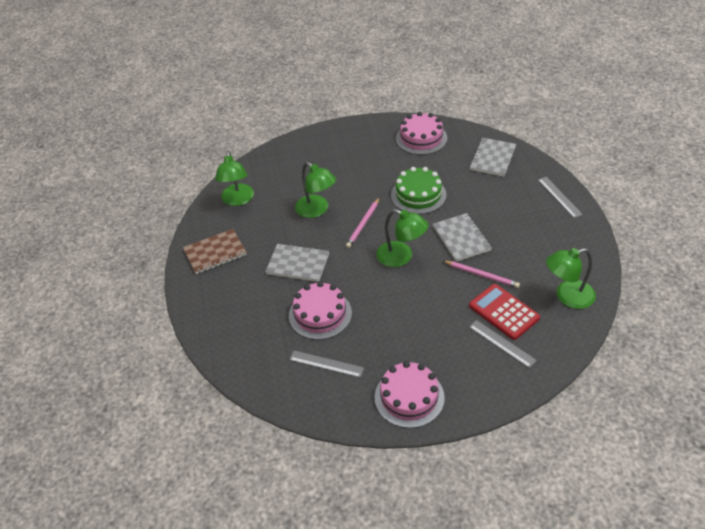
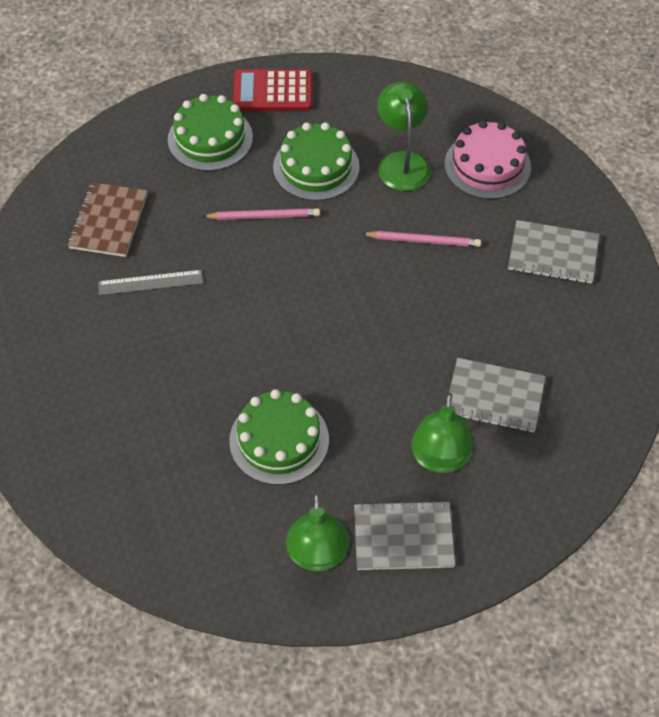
green cake: [391,167,447,214] = 1 -> [168,94,253,171] [229,389,329,485] [273,122,360,201] = 3
green lamp: [215,151,254,206] [295,162,336,218] [376,209,428,267] [546,248,596,309] = 4 -> [286,492,349,571] [377,82,430,191] [412,393,473,473] = 3
grey ruler: [289,351,364,378] [469,320,537,368] [538,177,583,218] = 3 -> [98,270,203,295] = 1
pink cake: [289,281,352,340] [374,361,445,428] [396,112,447,155] = 3 -> [445,120,531,199] = 1

